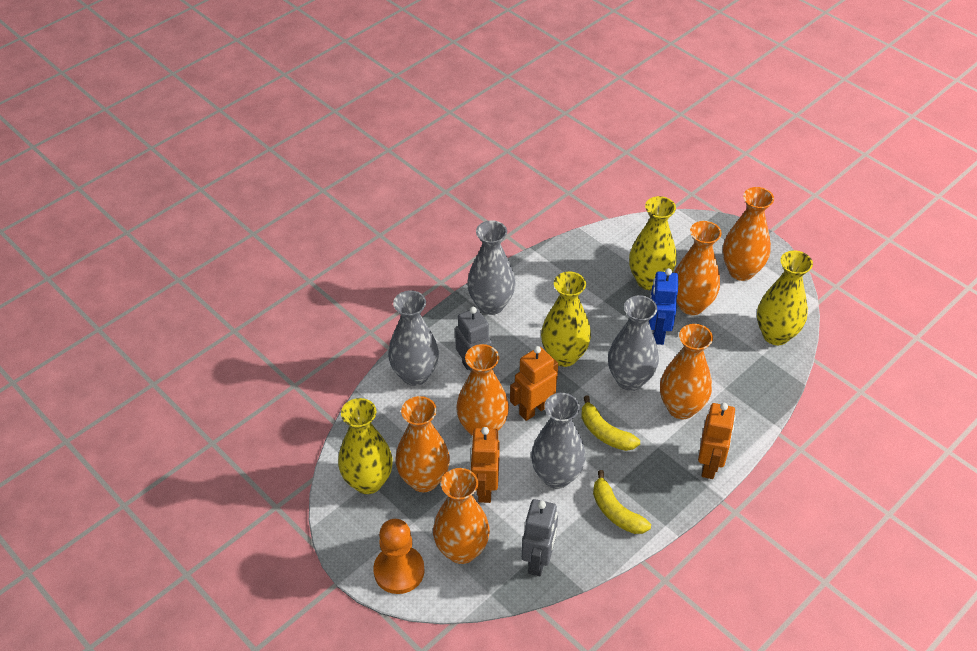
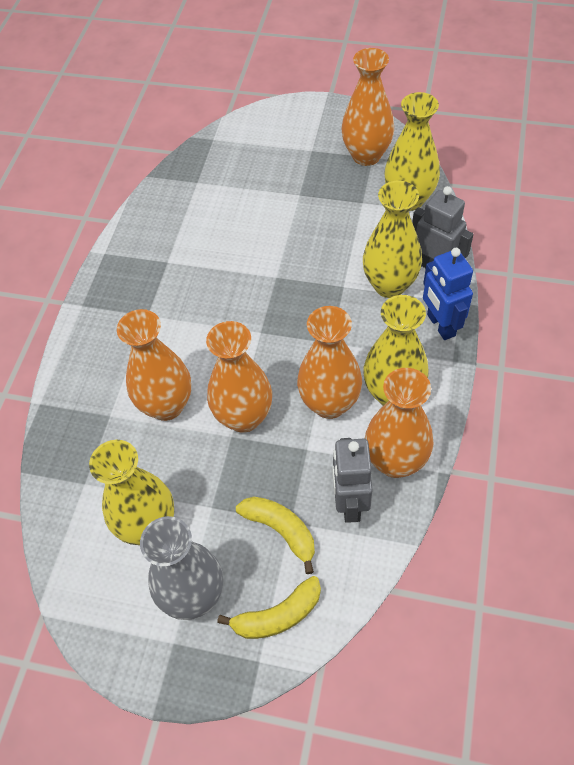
grey vase: [388,290,439,386] [467,220,515,315] [531,393,585,489] [608,295,659,391] = 4 -> [140,516,223,620] = 1
orange pawn: [373,519,425,594] = 1 -> none = 0
orange robot: [470,427,500,503] [510,346,558,421] [698,403,736,479] = 3 -> none = 0
orange vase: [395,396,450,492] [433,468,490,564] [456,344,509,436] [660,324,713,419] [674,221,722,315] [723,187,774,281] = 6 -> [117,309,191,421] [206,321,272,433] [297,306,362,419] [341,48,394,166] [365,368,434,478] = 5

